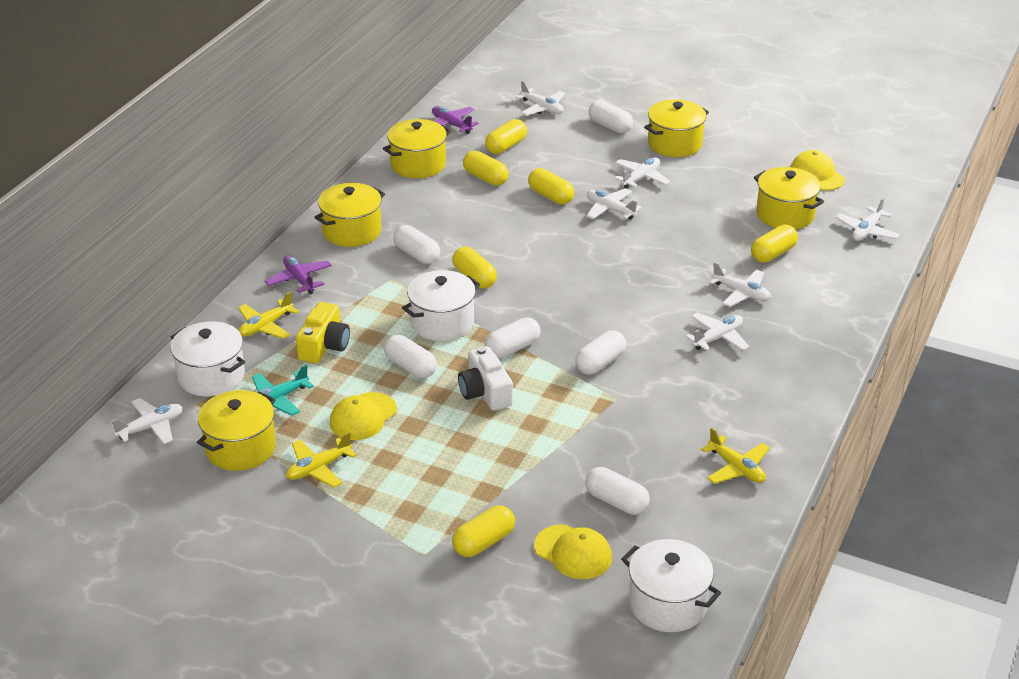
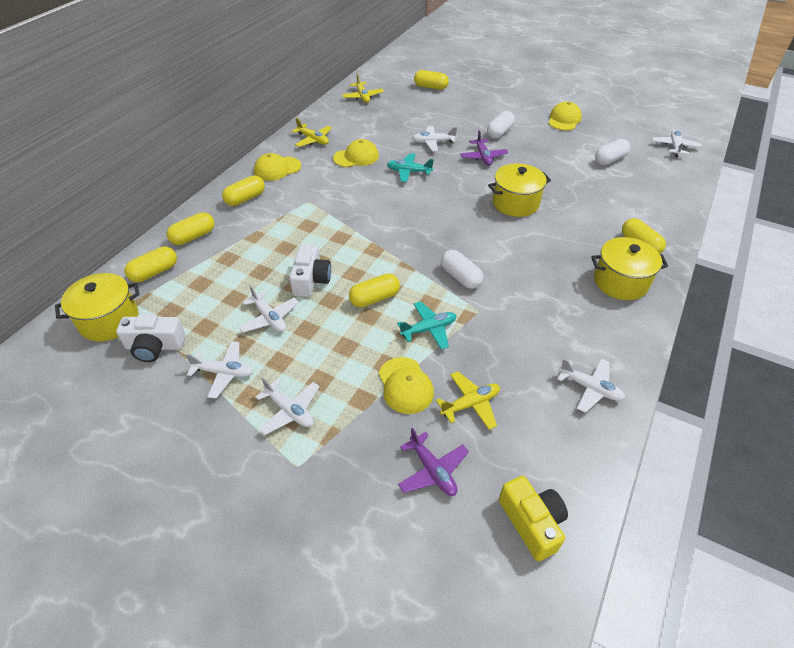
turquoise plane: [252,364,314,416] = 1 -> [387,153,434,182] [397,301,456,350] = 2
white camera: [458,346,513,411] = 1 -> [116,314,186,362] [289,244,331,297] = 2
white capsule: [384,335,437,378] [393,225,440,264] [485,317,541,358] [575,330,626,375] [585,467,650,515] [589,100,633,133] = 6 -> [441,250,484,289] [487,111,515,139] [595,139,630,165] = 3
white plane: [111,398,183,444] [515,81,565,116] [587,188,642,220] [615,157,670,189] [686,312,749,351] [708,262,771,307] [835,197,900,241] = 7 -> [185,341,254,399] [239,285,299,333] [255,377,320,435] [413,126,457,151] [557,358,625,413] [652,130,702,158] = 6
white pot: [171,322,245,396] [402,270,480,341] [621,539,721,632] = 3 -> none = 0
yellow cap: [330,392,397,440] [534,525,612,579] [791,150,845,190] = 3 -> [254,153,301,181] [333,139,379,167] [379,357,434,414] [548,101,582,130] = 4
yellow pot: [197,390,276,471] [314,183,385,247] [383,119,451,178] [644,99,709,157] [754,167,824,229] = 5 -> [55,273,140,342] [488,163,551,217] [591,237,668,300] = 3

